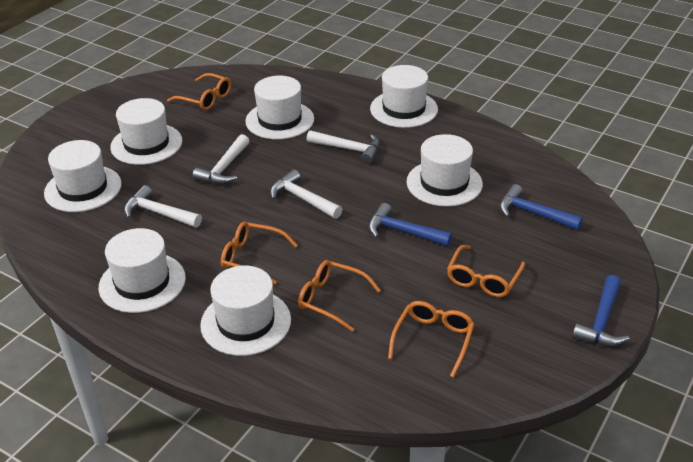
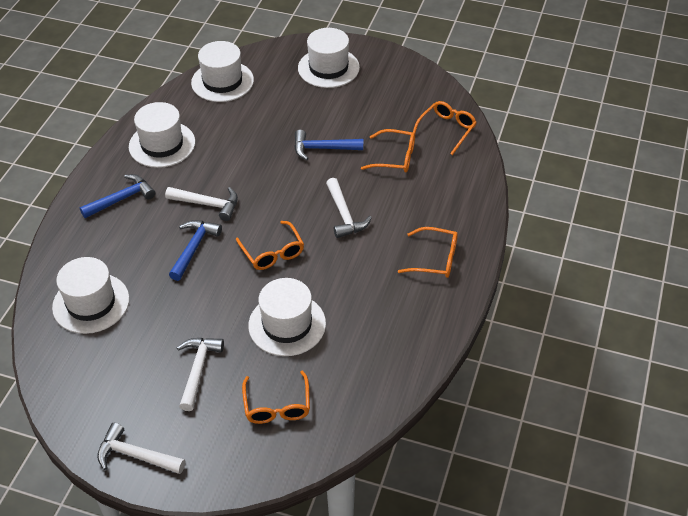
white hat: [44,140,121,212] [99,228,186,313] [110,98,182,165] [200,266,291,356] [245,76,314,140] [370,65,438,128] [406,134,483,207] = 7 -> [52,257,129,334] [129,102,195,168] [191,41,254,102] [248,278,326,356] [298,28,360,88] = 5

